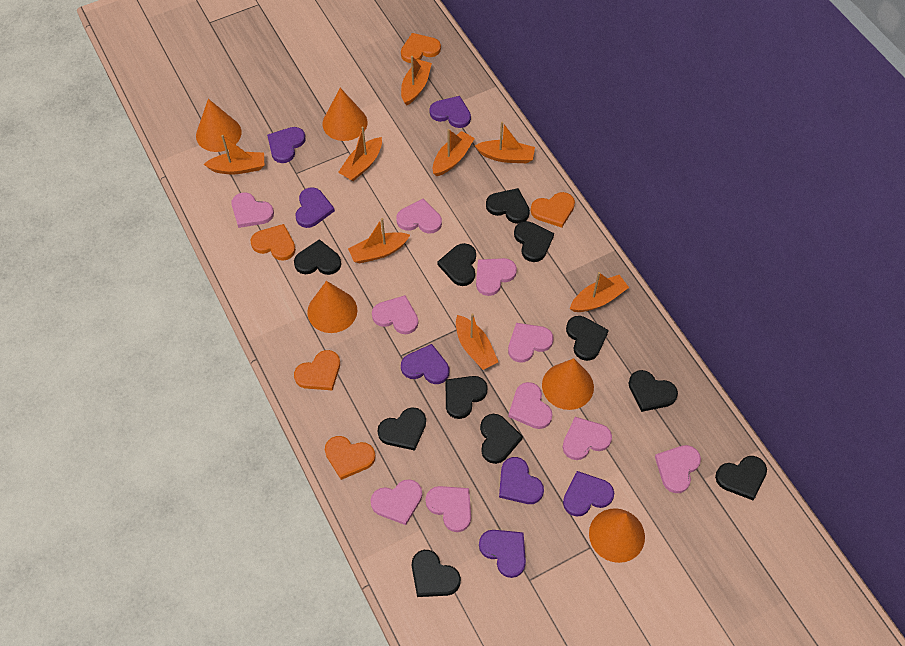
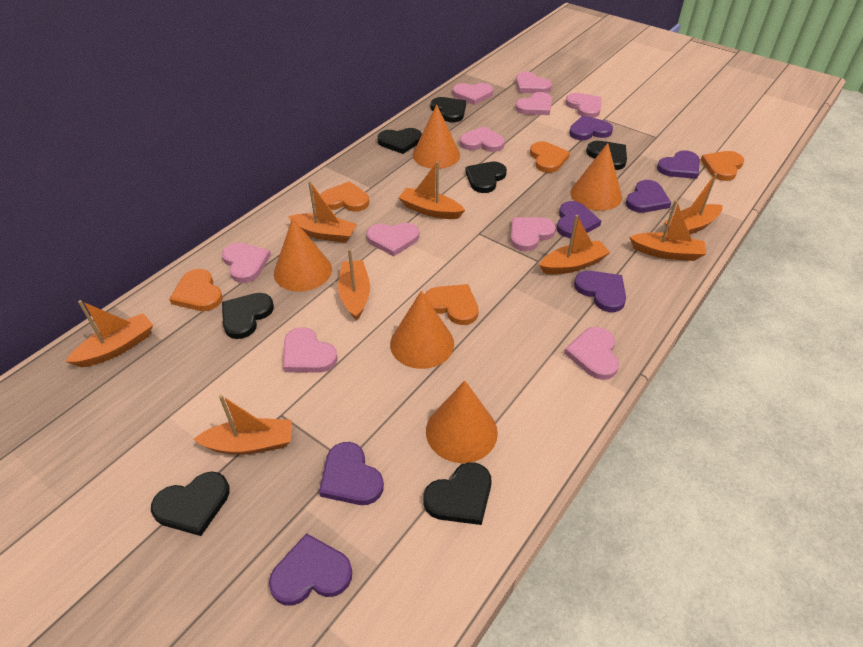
black heart: [294,239,341,275] [377,407,426,451] [412,550,461,597] [437,243,476,286] [446,376,488,419] [480,414,523,464] [486,188,530,224] [514,221,554,262] [566,316,609,361] [628,370,678,412] [715,456,767,500] = 11 -> [151,471,230,536] [222,293,274,339] [377,128,422,154] [423,462,492,525] [431,97,466,122] [465,162,507,193] [586,141,627,170] = 7

